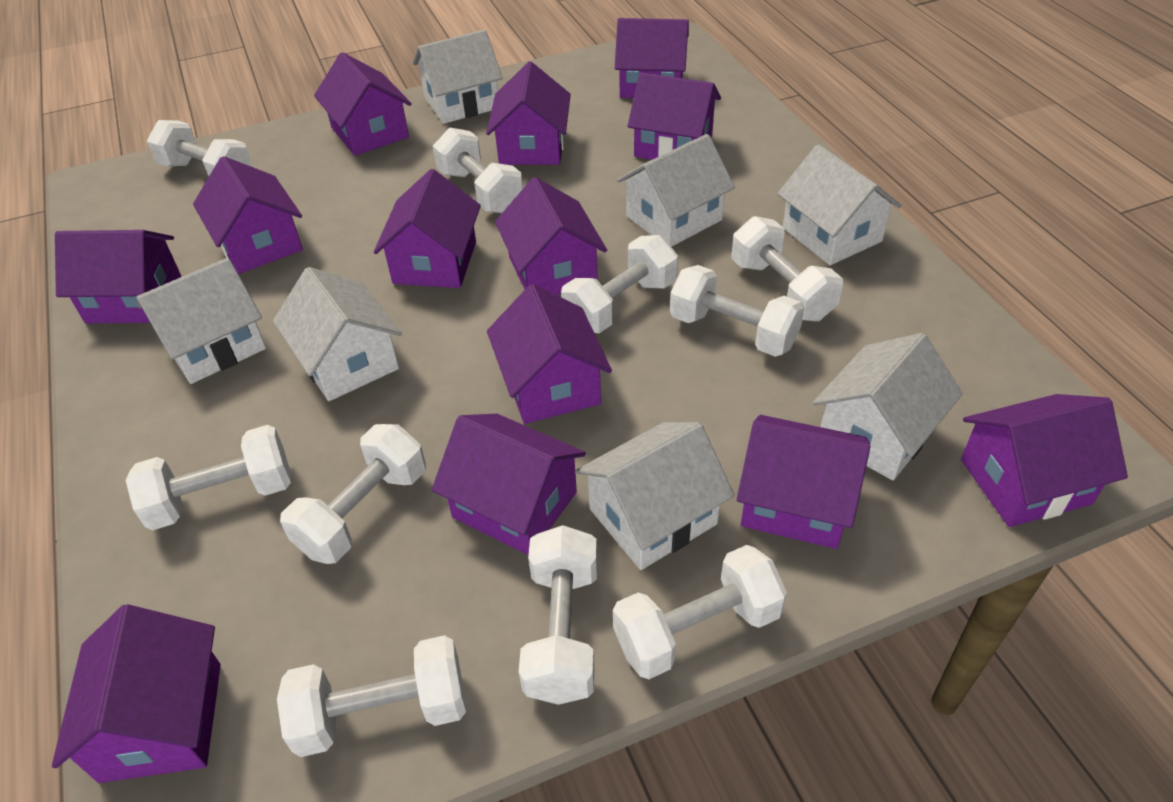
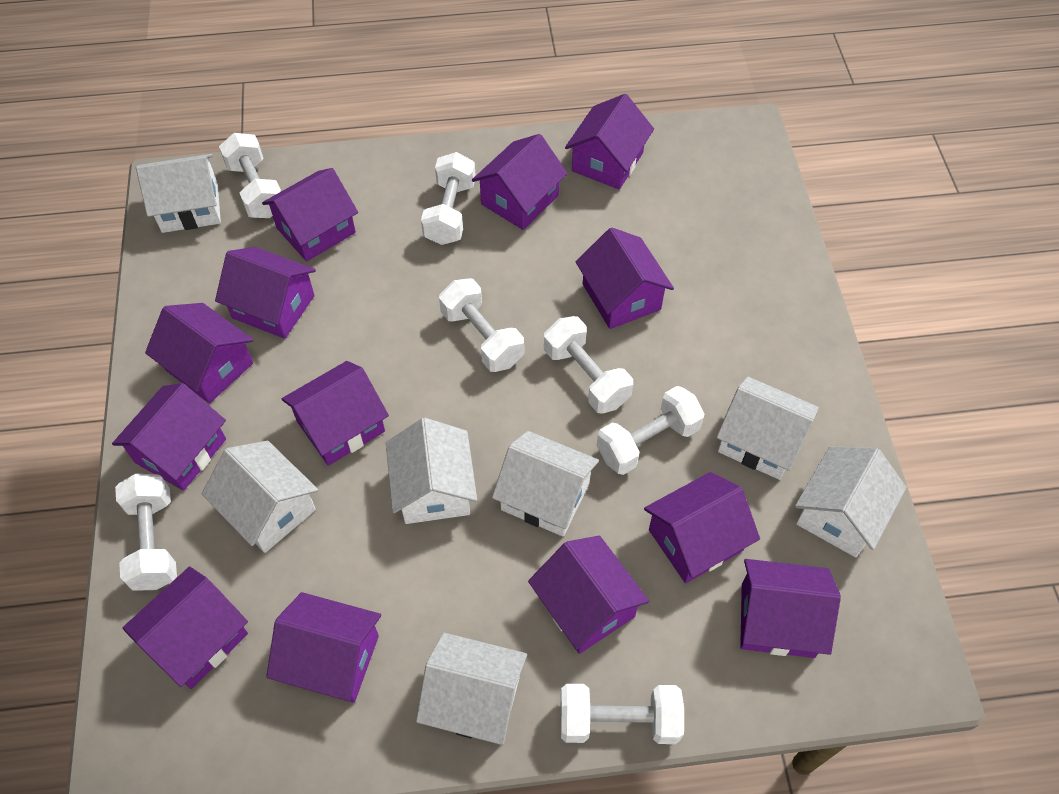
white dumbbell: [126,425,291,530] [147,120,253,176] [277,635,466,757] [280,424,426,564] [433,128,523,213] [519,525,597,705] [561,235,678,333] [613,545,787,679] [670,265,805,357] [731,216,843,321] = 10 -> [115,474,177,591] [219,133,281,218] [421,152,476,245] [439,279,524,372] [544,316,633,414] [560,684,684,744] [597,386,705,475] = 7

